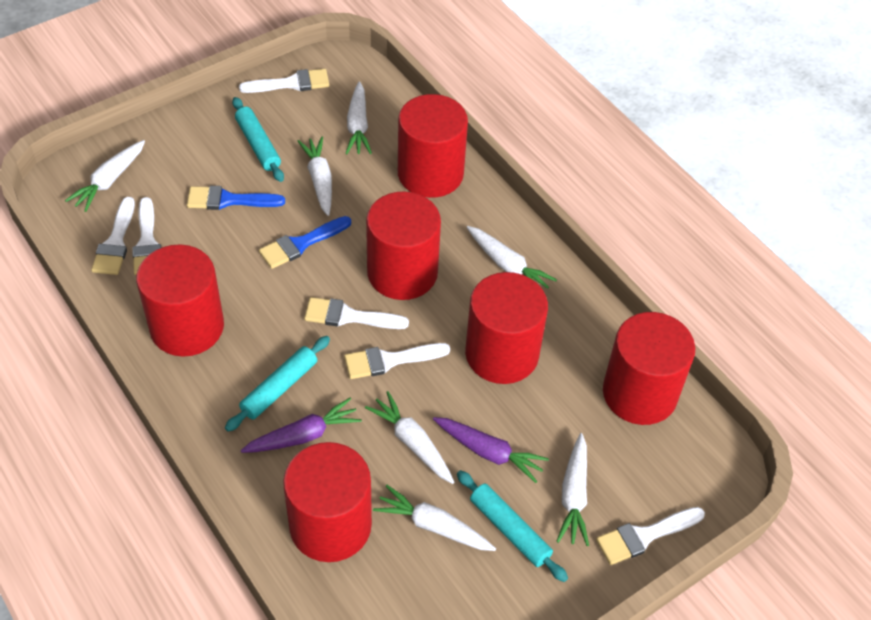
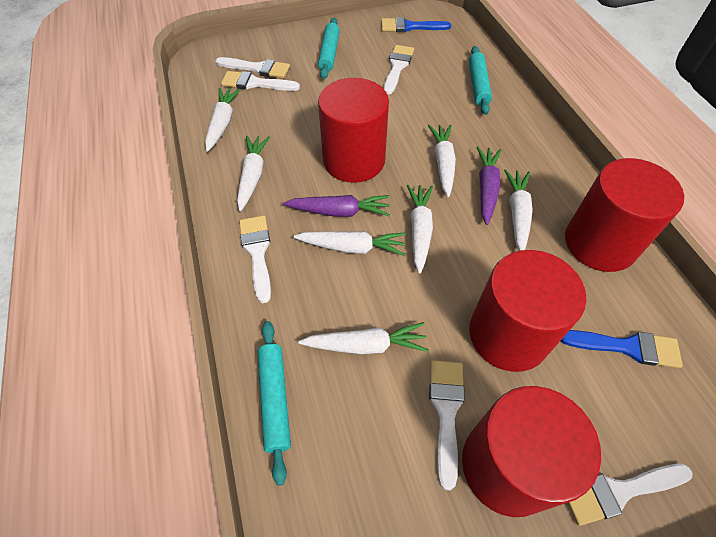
red cylinder: [136,244,224,356] [283,442,372,562] [366,191,441,300] [398,94,468,198] [465,272,548,384] [603,312,695,425] = 6 -> [318,78,389,183] [462,386,601,517] [469,250,586,372] [565,158,684,272] = 4

